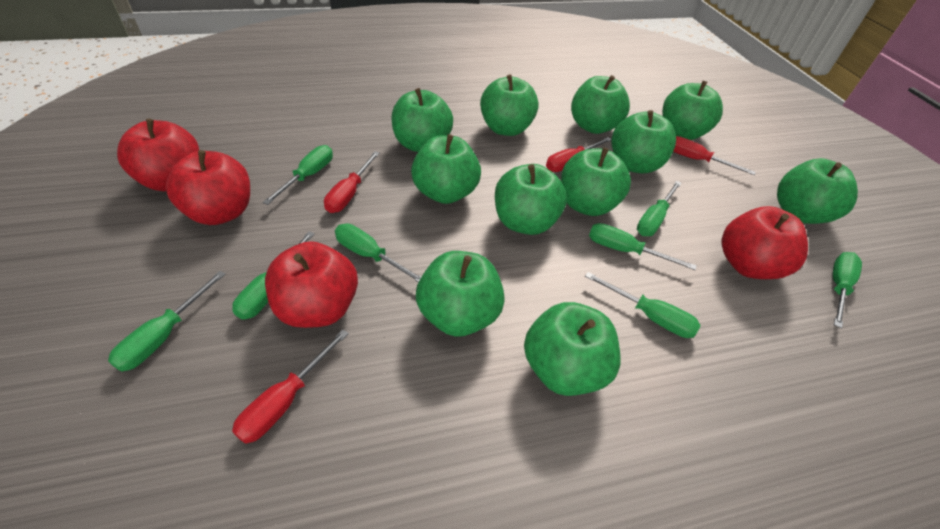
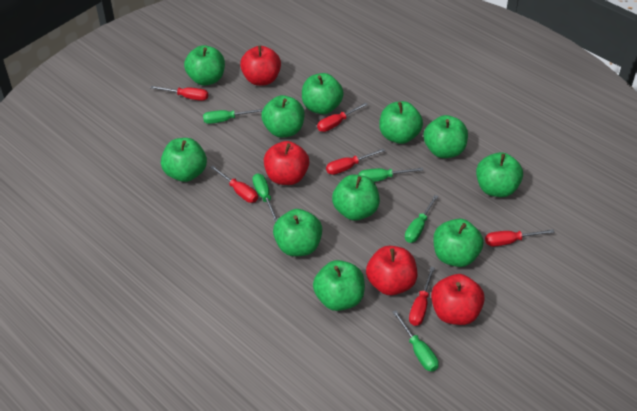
green screwdriver: [108,271,226,372] [232,231,315,319] [263,145,333,205] [335,224,421,283] [585,272,700,338] [589,223,697,270] [637,181,681,236] [833,252,862,328] = 8 -> [203,109,263,124] [252,173,278,222] [358,168,424,182] [392,310,439,372] [405,195,438,243] = 5
red screwdriver: [232,329,349,444] [324,151,380,213] [546,137,611,172] [673,136,756,175] = 4 -> [150,86,208,101] [210,165,258,203] [317,102,368,132] [326,149,385,175] [409,267,435,326] [485,229,554,247] = 6

